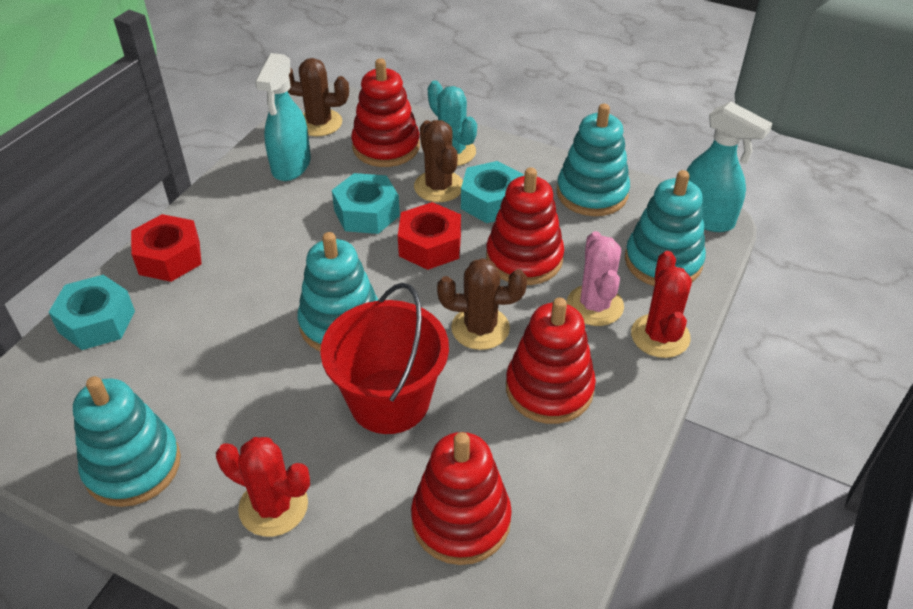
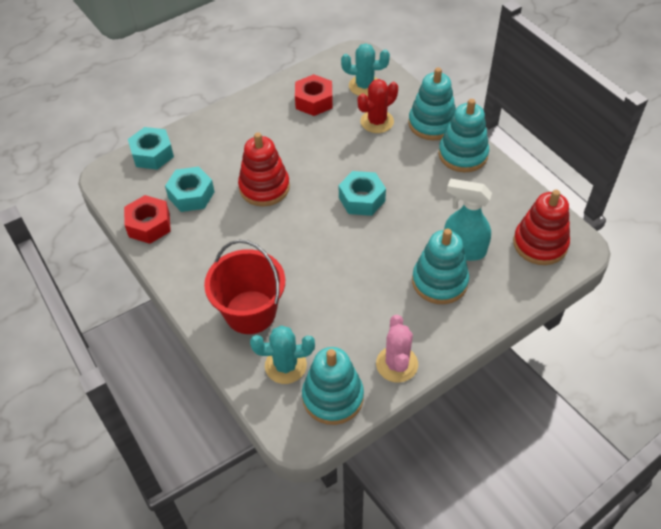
brown cactus: [288,58,349,136] [414,120,463,202] [437,258,527,350] = 3 -> none = 0
red cactus: [216,437,310,537] [631,251,692,358] = 2 -> [358,79,398,133] = 1
red stacking toy: [351,58,420,167] [411,432,512,565] [486,167,564,285] [506,297,596,424] = 4 -> [238,132,290,206] [513,190,570,265] = 2
turquoise cactus: [428,80,477,166] = 1 -> [250,326,315,384] [341,43,390,97] = 2
turquoise spray bottle: [255,53,311,181] [686,102,773,232] = 2 -> [444,179,492,261] = 1

